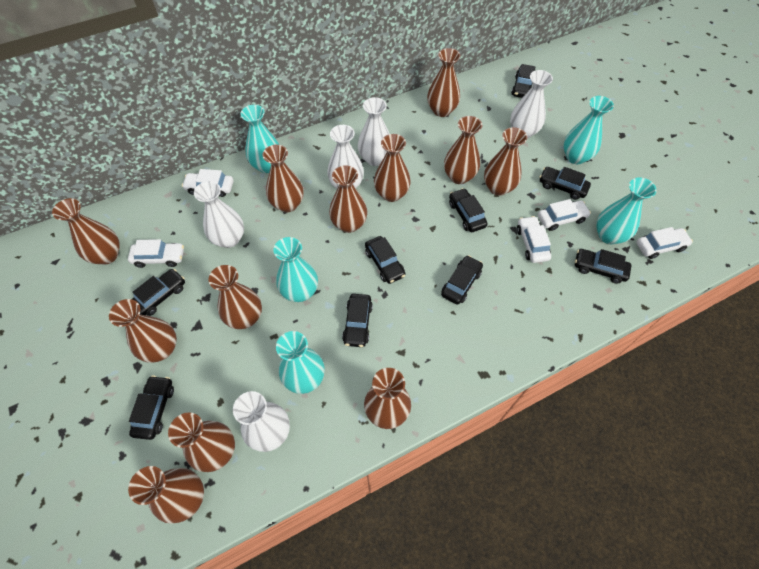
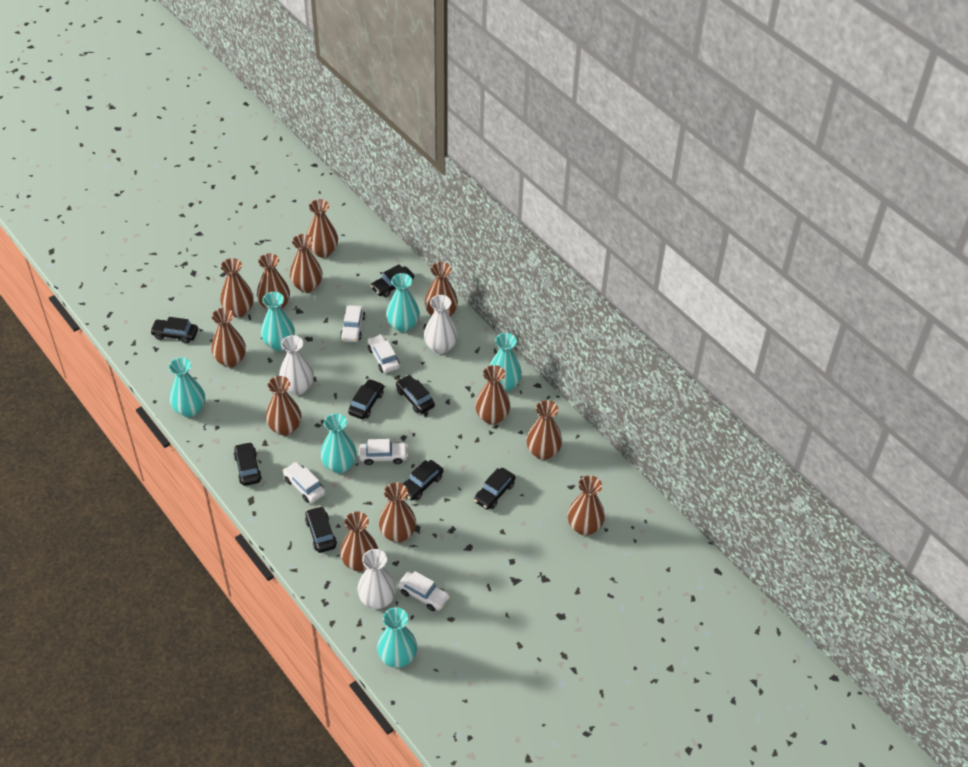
black car: [129,375,174,440] [132,269,185,316] [342,294,373,347] [365,236,406,284] [441,255,483,305] [449,188,488,232] [511,64,535,98] [539,167,591,200] [575,249,631,283] = 9 -> [150,317,198,344] [234,442,262,486] [305,506,337,553] [348,379,384,419] [371,264,414,297] [396,375,435,414] [403,460,444,501] [474,468,516,510] = 8
turquoise vase: [240,105,279,173] [273,237,318,302] [276,331,325,394] [563,96,614,164] [596,177,657,244] = 5 -> [169,357,205,417] [261,292,295,351] [320,413,357,473] [377,607,417,668] [386,273,420,332] [489,333,522,392] = 6
white vase: [194,181,244,248] [233,391,290,452] [327,125,364,189] [358,97,389,166] [510,70,553,138] = 5 -> [279,335,314,395] [357,549,397,609] [424,295,458,354] = 3

